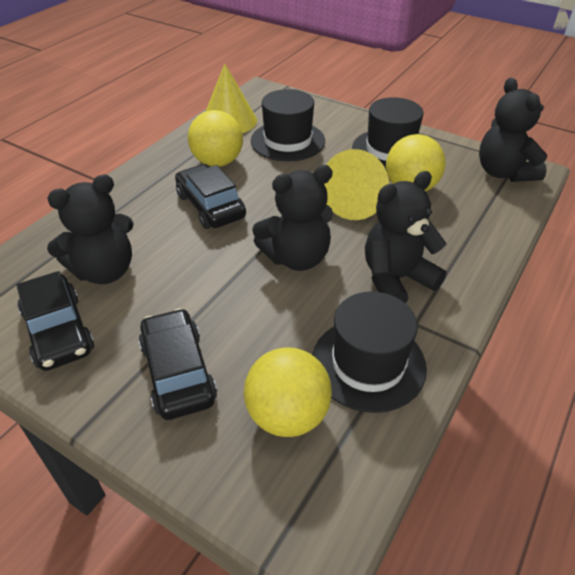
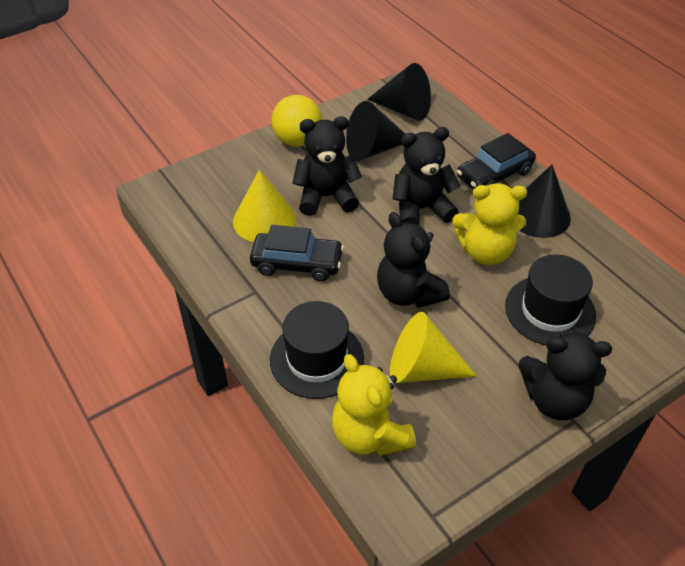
black car: [16,271,94,371] [139,308,217,420] [175,164,246,229] = 3 -> [250,225,344,281] [457,133,536,189] = 2
black cone: none = 0 -> [346,101,405,161] [367,63,431,121] [518,165,571,238] = 3
black hat: [251,89,325,161] [312,292,427,413] [352,97,424,169] = 3 -> [270,301,364,399] [505,254,596,345] = 2
yellow ball: [188,110,243,167] [244,347,332,437] [386,134,445,191] = 3 -> [271,95,322,147] = 1
yellow teddy bear: none = 0 -> [332,354,416,456] [452,183,527,265] = 2

